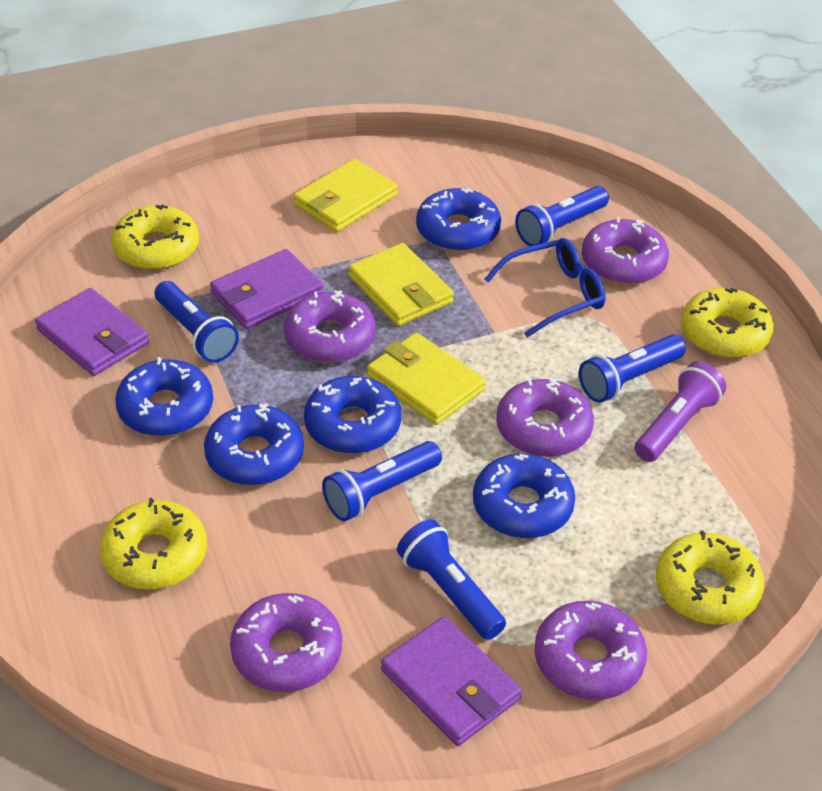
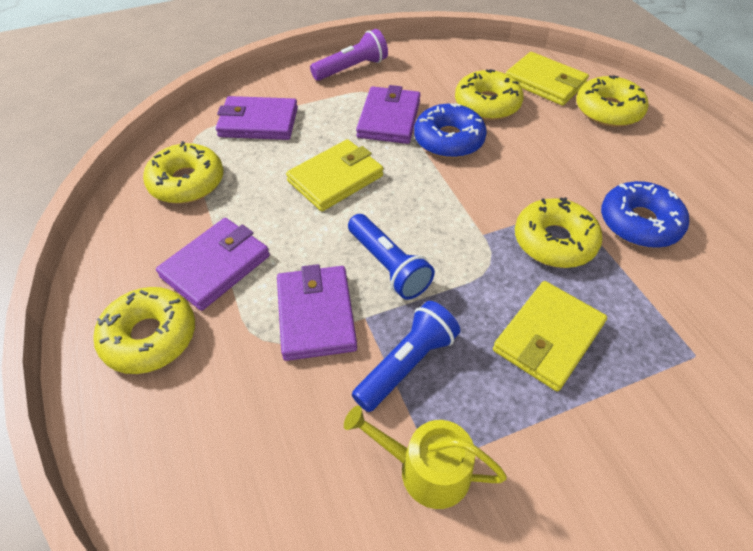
blue donut: [115,357,213,436] [204,403,304,485] [304,376,401,454] [416,188,501,252] [473,454,575,538] = 5 -> [414,103,487,158] [601,181,689,248] = 2
blue flashlight: [154,281,239,363] [322,441,442,521] [397,519,506,640] [515,186,609,246] [579,334,686,403] = 5 -> [348,214,435,300] [352,301,460,412] = 2
blue glasses: [485,238,606,338] = 1 -> none = 0
purple donut: [230,593,342,692] [284,290,376,363] [496,378,594,457] [534,601,647,700] [582,217,669,285] = 5 -> none = 0
purple wallet: [35,288,149,376] [210,249,324,329] [381,617,522,746] = 3 -> [156,218,270,311] [216,96,298,140] [277,264,357,361] [356,85,421,144] = 4
yellow donut: [100,498,207,590] [111,204,199,270] [656,530,764,625] [681,288,774,358] = 4 -> [94,287,195,374] [143,141,223,204] [455,69,524,120] [515,197,603,268] [576,75,648,127] = 5
yellow watering can: none = 0 -> [344,406,507,509] = 1

